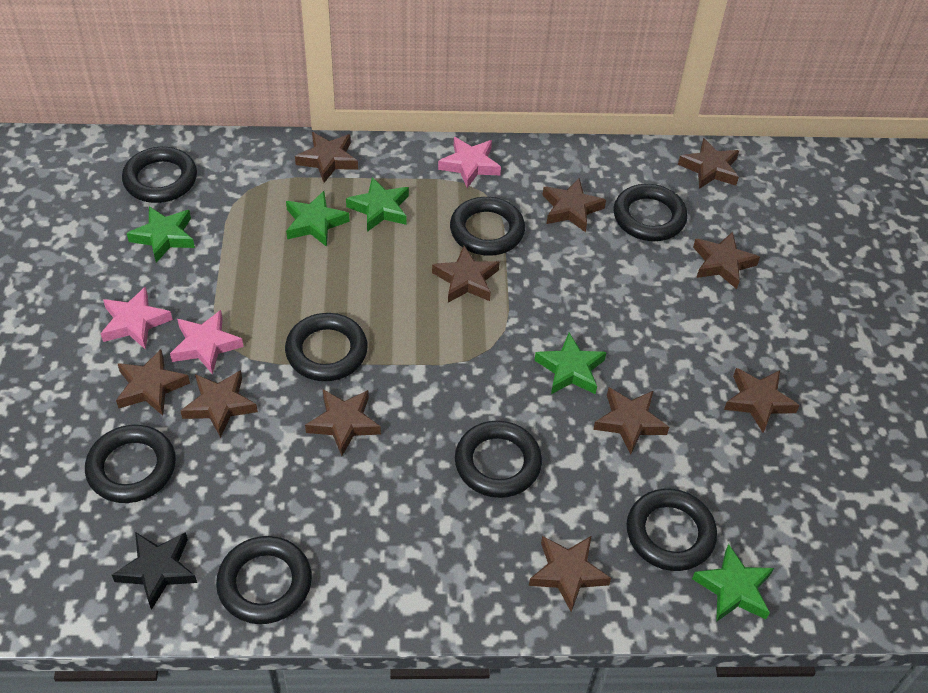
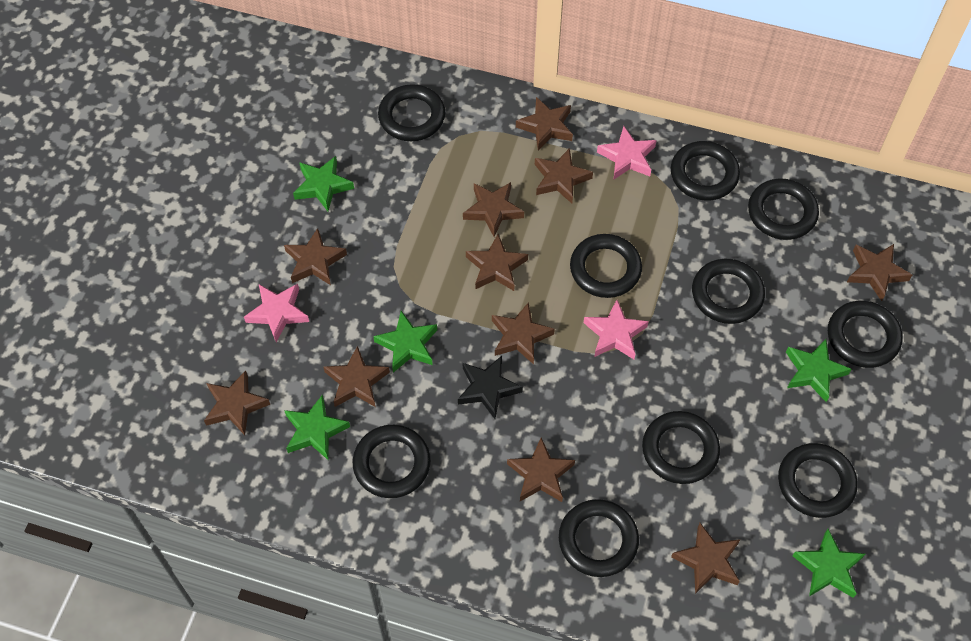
black ring: [85,425,176,503] [122,147,197,203] [216,536,312,624] [285,313,368,381] [450,197,525,256] [455,420,542,498] [614,184,688,241] [627,488,717,571] = 8 -> [353,425,431,498] [378,84,446,141] [559,499,639,577] [570,234,642,298] [642,411,720,484] [671,141,740,200] [692,259,765,324] [748,179,819,240] [778,443,858,518] [828,301,903,368] = 10

